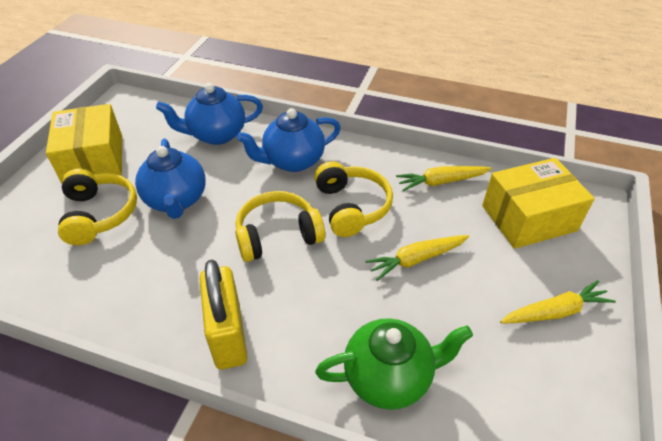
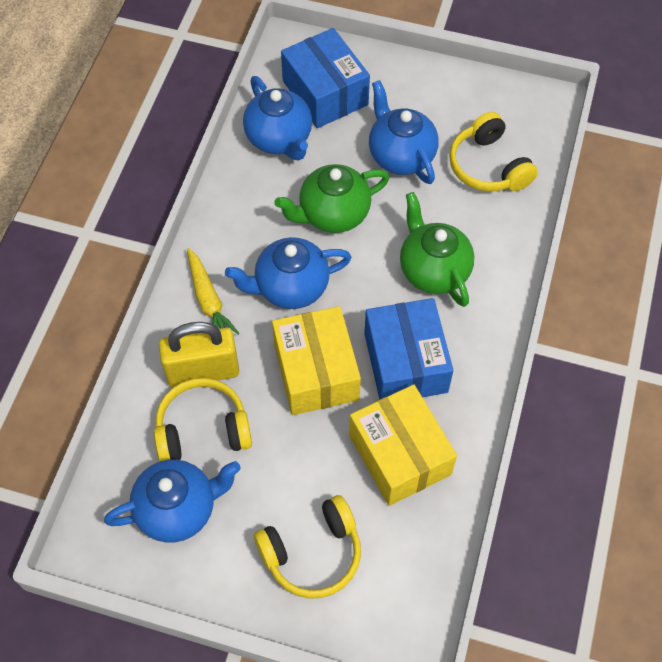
blue box: none = 0 -> [281,28,370,128] [364,298,453,400] = 2
blue teapot: [135,139,206,219] [156,83,263,145] [237,108,341,172] = 3 -> [104,459,241,543] [225,237,352,309] [243,76,312,161] [369,80,439,184] = 4
green teapot: [315,318,473,410] = 1 -> [275,164,389,233] [400,192,474,307] = 2
yellow carrot: [365,235,469,281] [396,166,492,191] [500,280,616,323] = 3 -> [187,248,240,335] = 1

